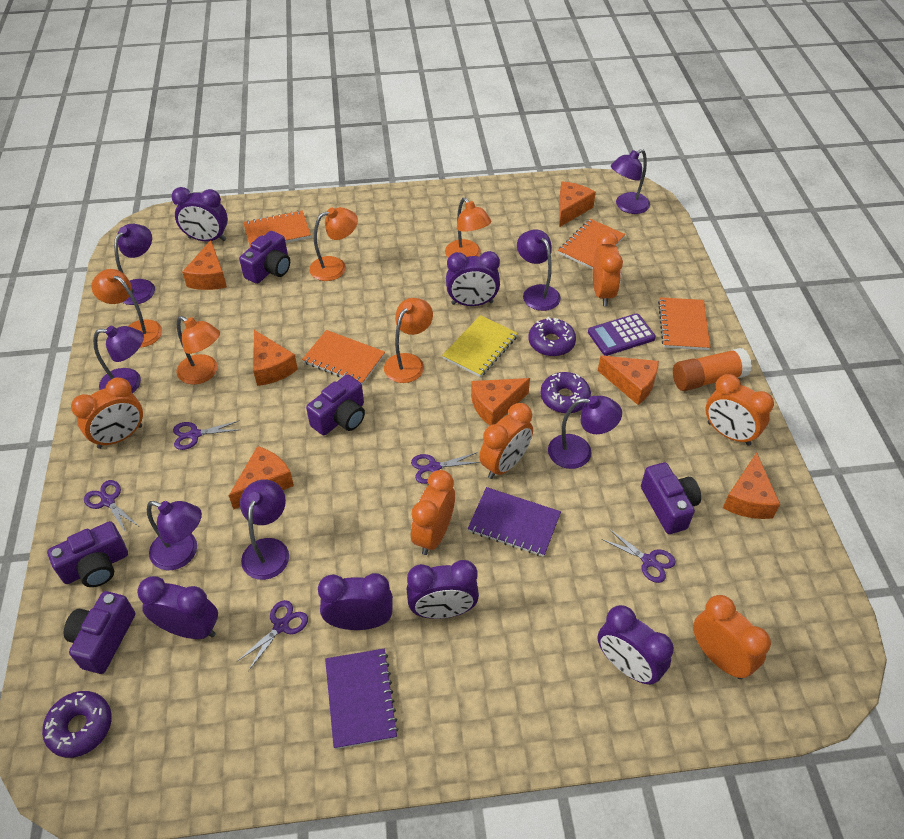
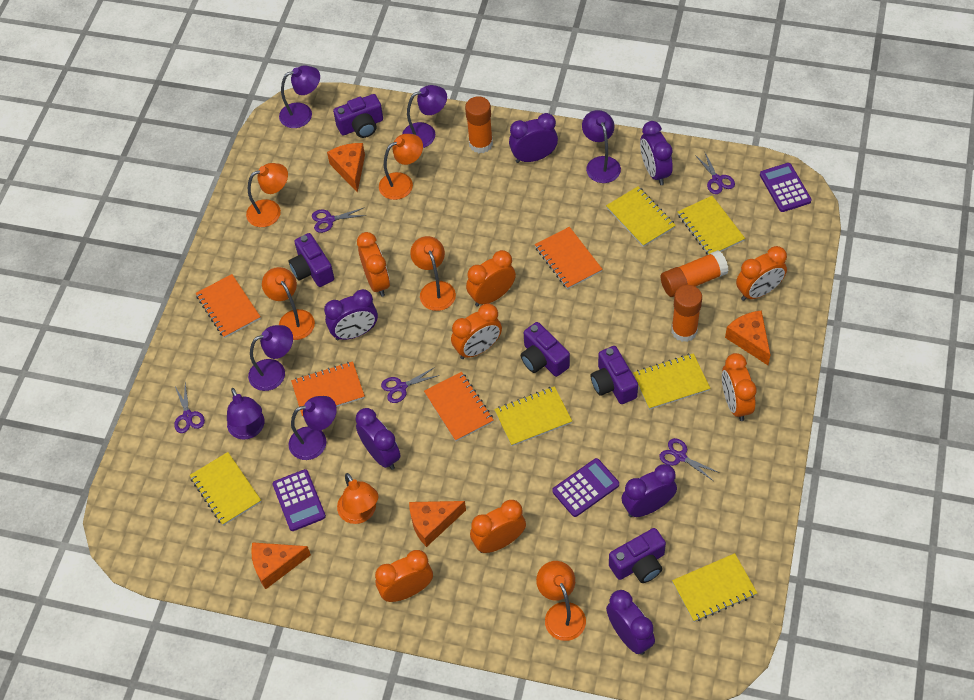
orange cheese: [182,240,227,290] [229,446,294,510] [253,330,298,386] [471,378,530,426] [559,182,596,227] [598,356,659,405] [723,452,780,519] = 7 -> [251,542,311,589] [327,143,365,193] [409,501,466,547] [725,310,771,365] = 4
orange clock: [71,378,143,449] [411,470,455,555] [479,403,533,479] [593,232,623,306] [693,595,771,679] [705,374,774,446] = 6 -> [357,232,390,297] [375,550,433,602] [451,304,502,359] [466,250,516,307] [470,500,526,553] [722,353,757,421] [736,246,787,301] = 7
orange glue stick: [673,348,752,391] = 1 -> [465,96,493,153] [661,250,729,297] [671,285,702,342] = 3
orange lamp: [91,269,162,348] [176,316,220,385] [309,207,358,281] [384,298,433,383] [445,198,491,257] = 5 -> [246,163,288,227] [262,267,315,340] [337,473,378,524] [379,134,423,200] [410,236,456,311] [536,561,586,641] = 6
purple calculator: [588,313,656,356] = 1 -> [273,469,326,531] [552,458,619,517] [760,163,812,212] = 3
purple donut: [42,691,112,758] [528,317,576,356] [540,372,591,413] = 3 -> none = 0
purple lamp: [93,326,144,393] [114,224,155,305] [147,501,202,570] [240,479,289,580] [517,229,561,311] [548,396,622,469] [611,149,650,214] = 7 -> [227,388,265,440] [248,325,293,391] [279,65,320,128] [289,396,337,460] [402,85,447,148] [582,110,621,183] = 6
purple notebook: [325,649,399,749] [468,487,561,557] = 2 -> none = 0
yellow notebook: [442,315,518,377] = 1 -> [190,452,261,526] [494,386,572,446] [606,186,676,247] [633,353,710,410] [672,553,757,622] [678,196,745,255] = 6

